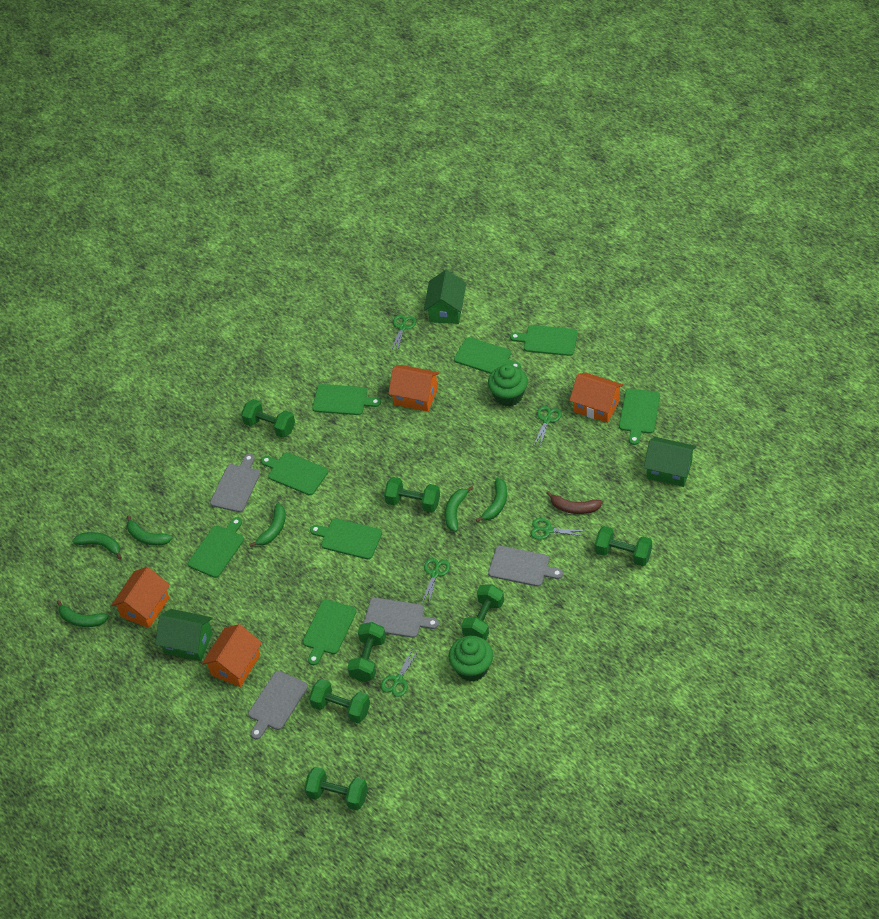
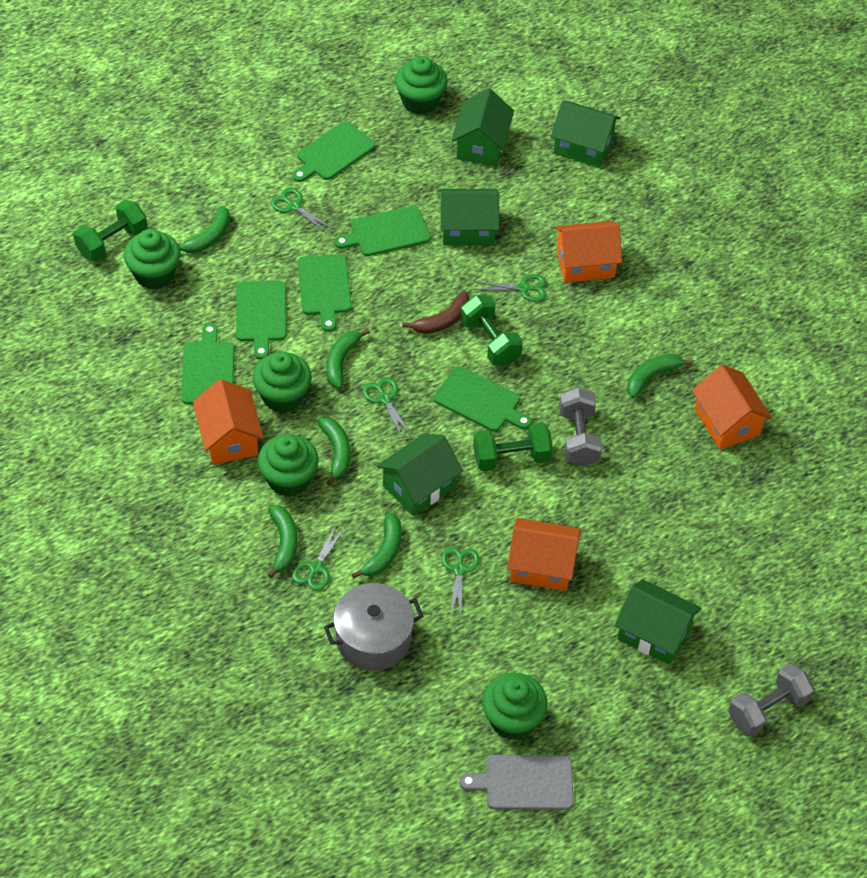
green cupcake: [449,636,493,682] [488,364,528,407] = 2 -> [124,229,181,290] [252,351,312,413] [258,434,319,497] [395,56,448,115] [482,672,548,740] = 5
green cutting board: [188,517,244,578] [261,452,328,495] [303,599,357,665] [310,518,382,559] [312,384,381,415] [454,337,521,374] [510,325,578,356] [619,389,660,445] = 8 -> [181,323,234,404] [236,281,287,360] [292,121,375,182] [298,254,352,332] [334,206,431,256] [434,366,532,431] = 6
green dumbbell: [241,399,295,438] [304,767,368,810] [309,679,370,723] [347,622,386,682] [384,477,440,513] [461,584,504,640] [595,526,652,566] = 7 -> [74,200,148,262] [461,295,523,365] [473,422,553,471] = 3
green house: [155,609,213,661] [424,270,466,324] [644,437,696,487] = 3 -> [377,433,463,516] [440,189,499,245] [451,88,514,166] [551,101,621,168] [615,579,701,665] = 5
grey cutting board: [210,454,260,512] [248,671,308,739] [363,598,439,638] [488,546,563,587] = 4 -> [459,755,574,810] = 1
grey dumbbell: none = 0 -> [559,387,602,467] [728,663,814,737] = 2
grey pot: none = 0 -> [324,583,423,671] = 1

